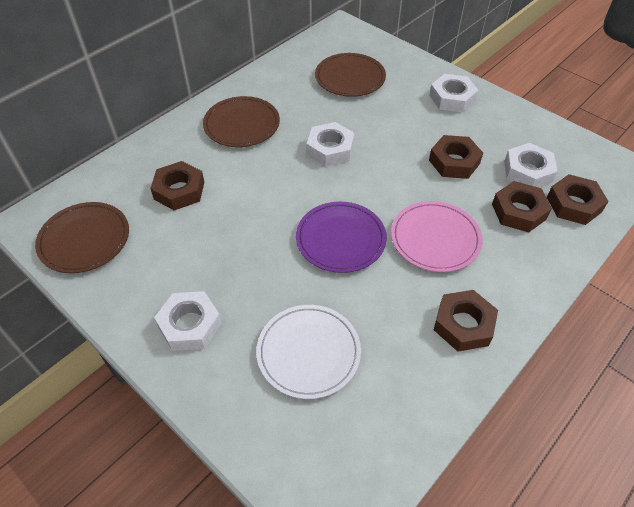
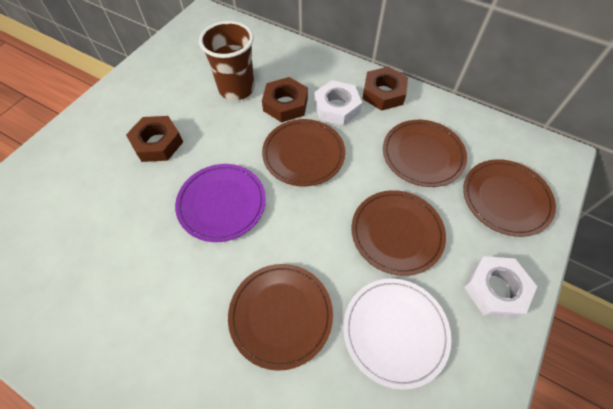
brown cup: none = 0 -> [199,21,255,100] = 1
brown nut: [150,161,204,211] [429,135,483,179] [434,290,498,352] [492,181,552,233] [547,174,609,225] = 5 -> [126,116,183,162] [262,77,308,122] [362,67,408,111] = 3
brown plate: [35,202,129,273] [203,96,280,147] [315,53,386,97] = 3 -> [228,264,333,371] [262,119,345,186] [351,190,446,276] [383,120,467,187] [463,159,556,237] = 5
pink plate: [391,201,483,272] = 1 -> none = 0
white nut: [154,291,222,351] [307,122,355,167] [429,74,478,113] [504,143,558,188] = 4 -> [314,80,362,126] [464,256,537,318] = 2

